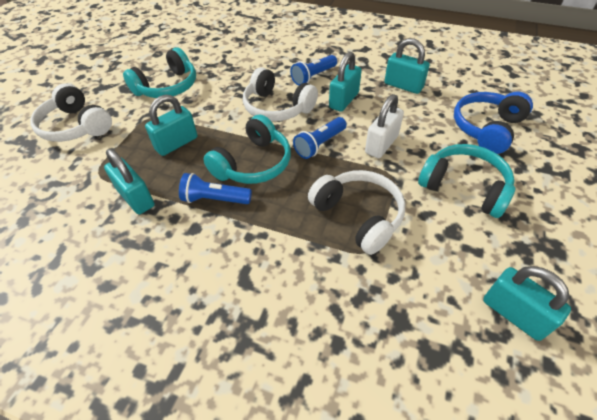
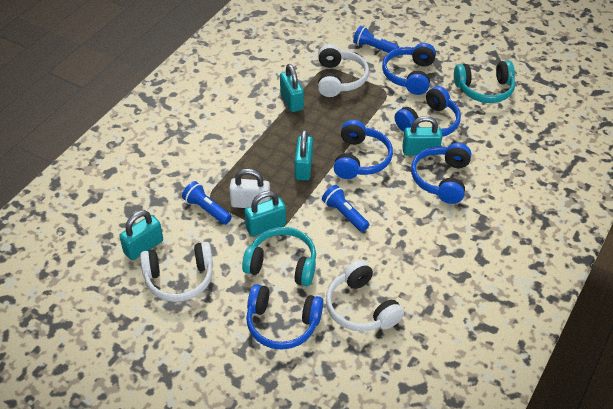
blue headphones: [454,92,533,154] = 1 -> [246,284,323,350] [333,120,393,179] [382,43,436,95] [394,86,461,136] [411,143,471,204] = 5
turquoise headphones: [123,47,196,98] [203,115,291,184] [418,144,515,218] = 3 -> [242,227,316,286] [454,61,515,103] = 2

